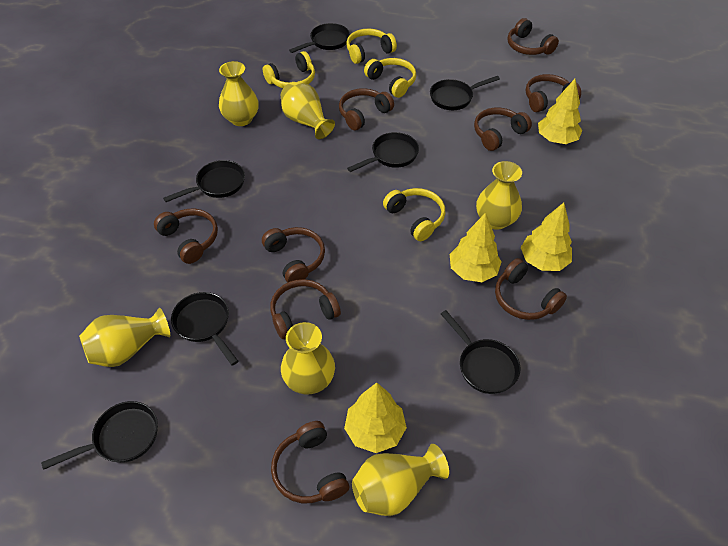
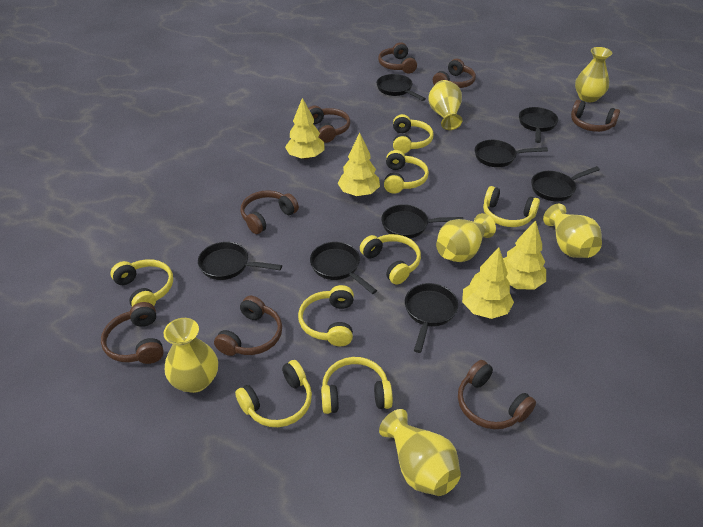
black pan: [41,401,158,470] [163,160,245,202] [171,292,238,366] [289,23,350,53] [347,132,419,172] [430,76,500,110] [441,310,520,394] = 7 -> [198,242,282,280] [310,242,377,294] [376,74,426,101] [381,204,463,238] [405,283,458,353] [475,140,548,167] [519,107,558,143] [531,166,600,201] = 8
brown headphones: [154,209,218,264] [262,227,325,283] [270,279,341,339] [271,421,349,503] [339,88,394,131] [474,107,532,151] [495,258,567,320] [507,18,559,55] [526,74,581,112] = 9 -> [101,302,164,364] [214,296,282,356] [241,190,299,234] [308,105,350,143] [378,42,417,74] [433,59,476,88] [458,360,536,429] [571,100,620,132] = 8
yellow headphones: [263,51,315,88] [346,29,397,64] [364,58,416,98] [383,188,445,241] = 4 -> [111,259,173,306] [235,360,312,427] [298,285,354,346] [321,357,393,414] [360,234,421,285] [384,150,429,194] [393,114,434,154] [483,186,540,227] = 8

